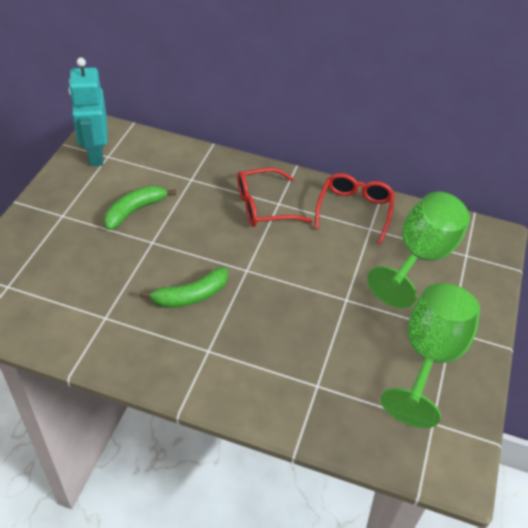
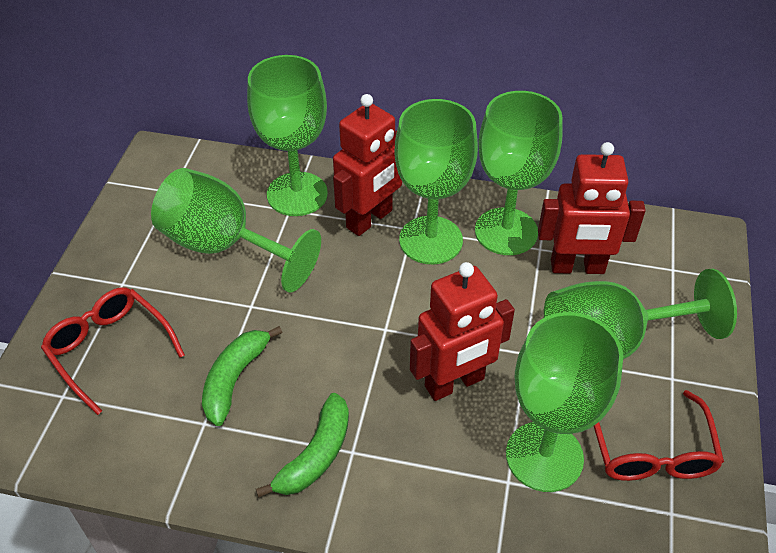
green goblet: [367,191,470,308] [380,283,480,428] = 2 -> [151,168,321,293] [247,55,328,216] [394,99,478,264] [475,91,563,255] [506,312,623,492] [544,269,737,359] = 6
red robot: none = 0 -> [333,94,402,236] [410,262,515,401] [538,142,646,274] = 3
turquoise robot: [69,58,108,166] = 1 -> none = 0

